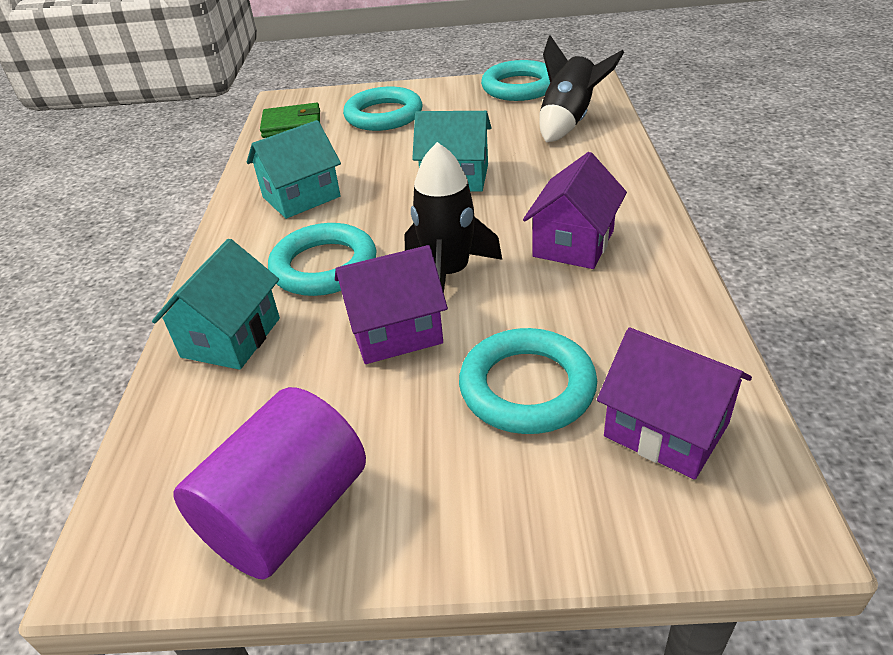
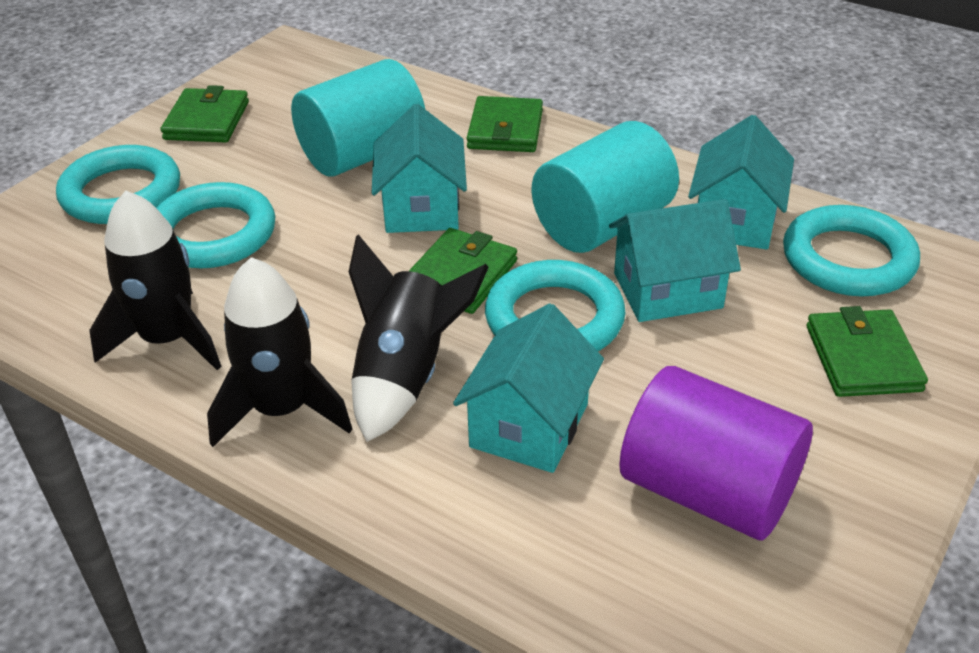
black rocket: [405,142,502,293] [540,35,624,142] = 2 -> [89,191,222,370] [207,257,352,447] [349,234,489,442] = 3
green wallet: [260,103,320,138] = 1 -> [160,85,249,143] [409,228,517,314] [467,96,543,152] [807,306,928,397] = 4
purple house: [335,245,448,364] [523,152,627,269] [597,328,752,480] = 3 -> none = 0
turquoise cylinder: none = 0 -> [291,59,425,177] [532,121,679,253] = 2
turquoise house: [152,239,280,370] [247,120,341,219] [412,111,492,192] = 3 -> [372,104,467,233] [453,304,604,473] [609,199,741,322] [688,115,794,250] = 4

